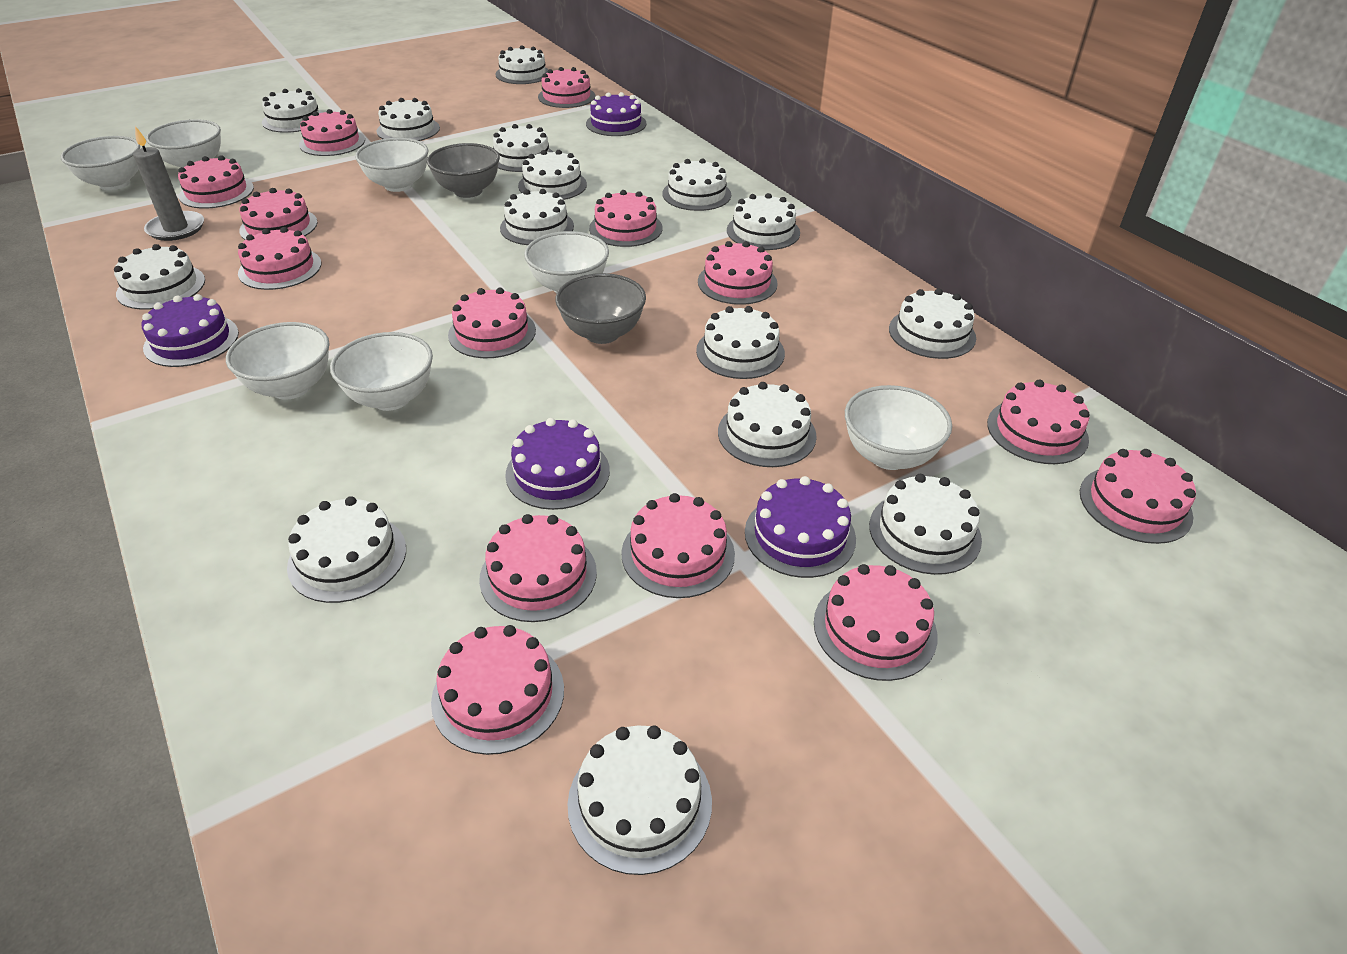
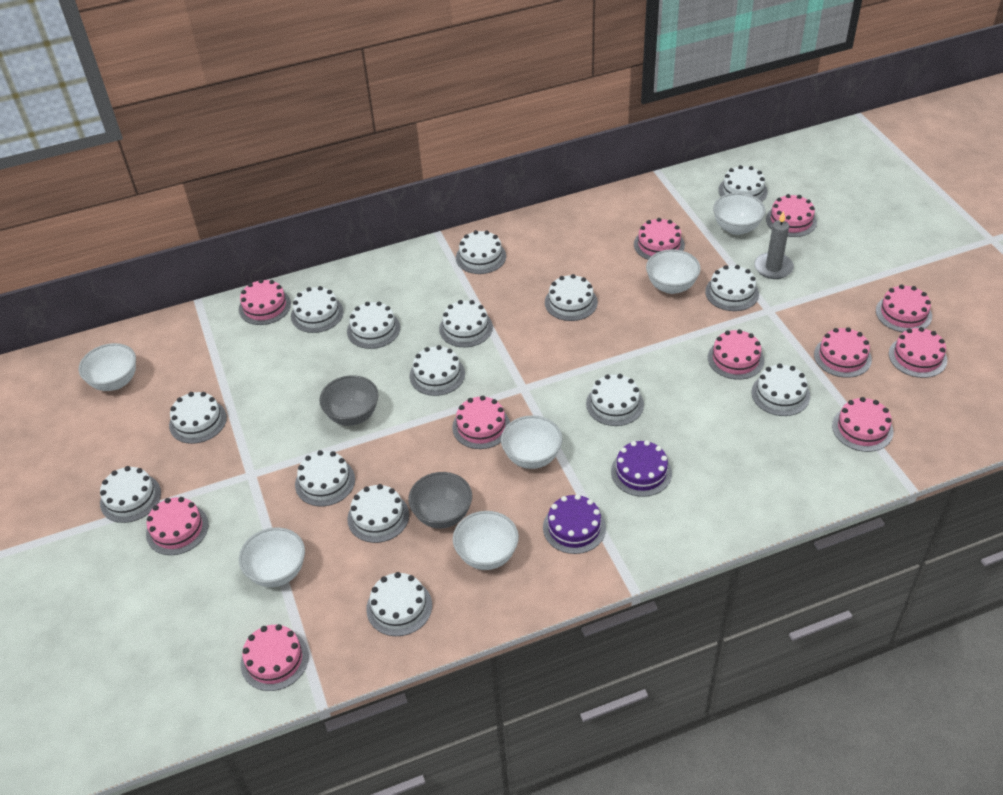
pink cake: [178,155,254,209] [238,227,321,290] [239,188,318,240] [299,109,365,156] [431,625,564,755] [448,288,536,358] [479,514,597,622] [538,67,595,108] [589,190,663,247] [621,493,735,598] [698,241,778,305] [814,564,938,681] [987,380,1090,464] [1080,449,1196,544] = 14 -> [146,497,209,555] [239,279,291,325] [241,624,309,691] [452,396,510,449] [634,218,685,260] [708,329,764,380] [766,194,817,237] [814,327,872,378] [832,397,894,452] [876,285,932,332] [889,327,947,378] = 11
purple cake: [142,294,239,367] [505,418,610,510] [586,92,646,136] [745,476,856,578] = 4 -> [543,494,606,554] [611,440,672,497] = 2
white bowl: [61,136,140,190] [146,119,221,168] [226,322,330,400] [330,332,433,411] [355,138,428,192] [524,231,609,293] [845,385,952,470] = 7 -> [78,343,136,391] [239,527,305,587] [453,511,519,570] [501,415,563,469] [646,249,701,294] [713,193,766,235] = 6

